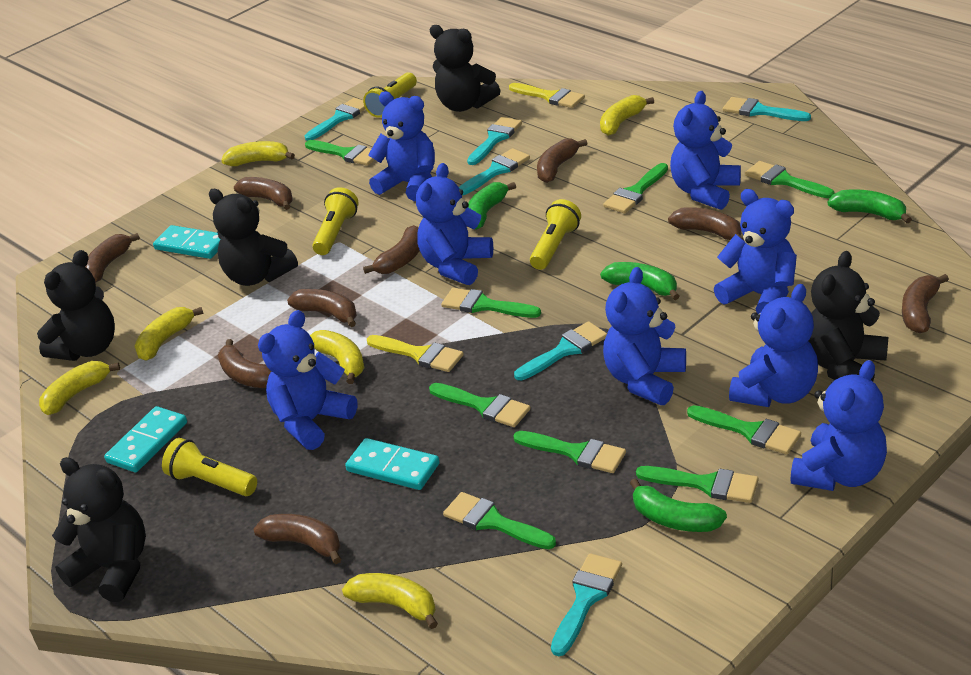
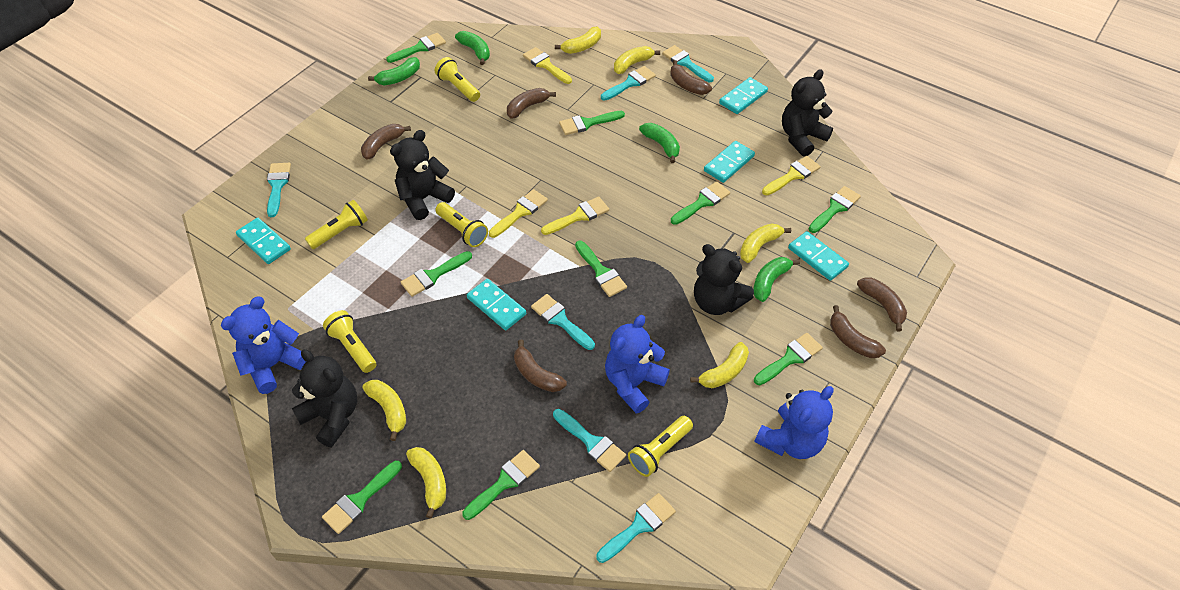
black teddy bear: [37,250,115,361] [52,457,146,602] [209,189,298,286] [430,25,501,112] [808,251,888,381] = 5 -> [292,349,357,447] [390,130,455,220] [694,244,754,315] [782,69,833,157] = 4
blue teddy bear: [258,310,357,450] [368,91,435,201] [416,163,493,285] [603,267,686,405] [670,91,741,210] [714,189,797,314] [729,284,818,407] [790,360,887,491] = 8 -> [220,297,306,394] [605,315,670,413] [754,386,834,459] = 3
brown banana: [85,233,140,283] [218,339,271,388] [234,177,293,210] [254,514,341,564] [287,289,357,327] [363,225,420,274] [537,138,587,183] [668,207,744,240] [902,274,949,333] = 9 -> [361,124,411,160] [507,88,556,119] [514,340,567,392] [670,60,712,95] [830,305,886,358] [857,277,907,332] = 6
turquoise domino: [104,406,187,472] [153,225,220,259] [345,438,440,490] = 3 -> [236,218,291,264] [467,279,526,330] [704,141,755,183] [719,77,768,114] [788,231,849,281] = 5
yellow brush: [367,335,464,372] [509,83,585,108] = 2 -> [489,189,548,238] [523,47,572,84] [541,196,609,235] [762,156,821,195] = 4
yellow flashlight: [162,438,257,496] [312,187,359,255] [363,72,417,118] [530,199,581,270] = 4 -> [305,200,368,249] [323,310,376,373] [435,57,480,102] [435,202,488,247] [628,416,693,477] = 5

